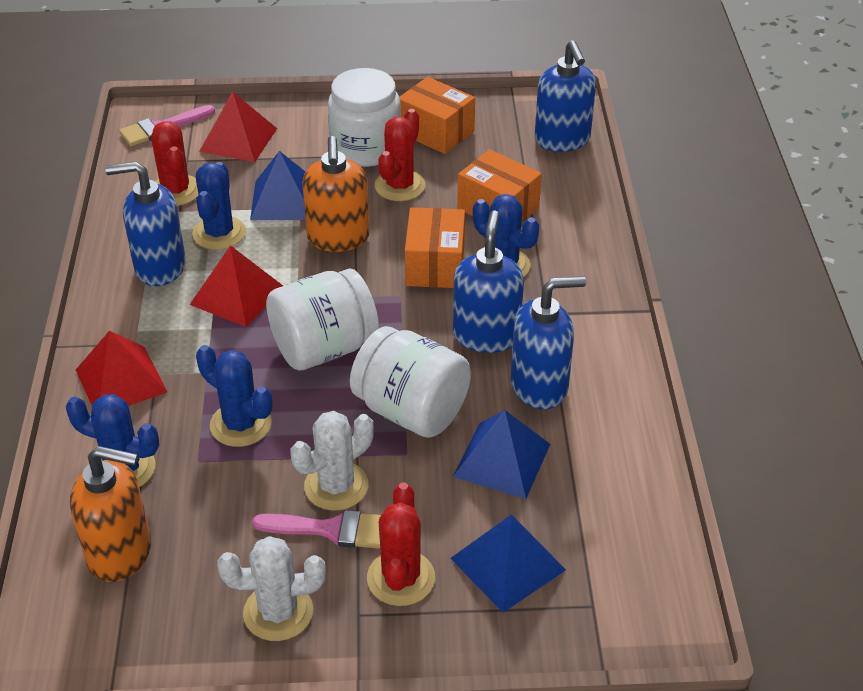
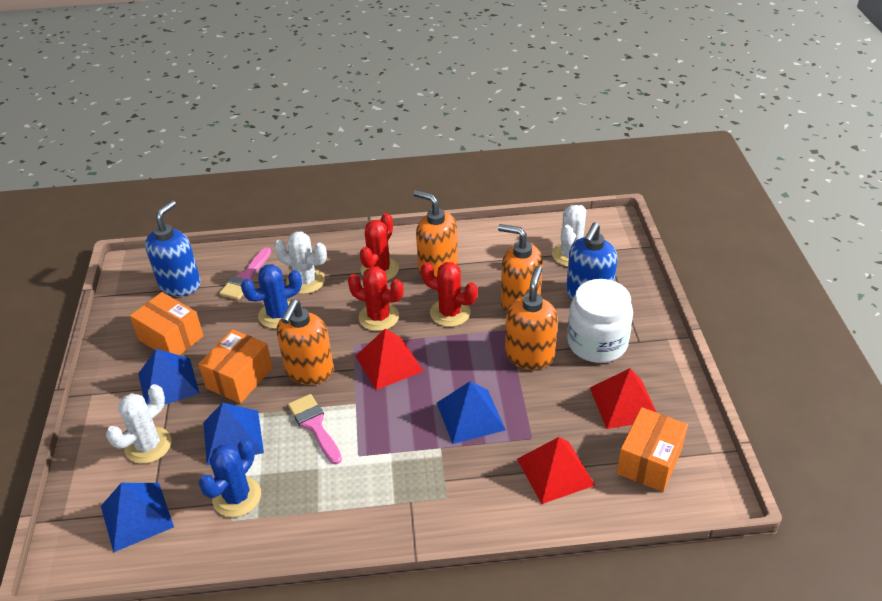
blue cactus: [66,394,159,487] [192,162,246,250] [196,345,272,447] [473,194,539,278] = 4 -> [199,439,261,517] [241,264,302,329] = 2
blue pyramid: [250,151,306,220] [450,515,566,612] [453,410,550,499] = 3 -> [101,483,174,553] [138,349,200,405] [203,403,264,465] [437,381,506,444] = 4
blue soap dispenser: [105,161,186,286] [453,210,524,353] [511,276,586,409] [535,40,596,152] = 4 -> [145,200,201,296] [566,223,618,300] = 2
orange soap dispenser: [70,446,151,582] [302,136,370,252] = 2 -> [277,299,334,385] [413,190,458,277] [498,224,543,313] [505,266,558,370] = 4
white cactus: [217,536,326,641] [291,411,374,511] = 2 -> [106,384,171,464] [274,231,327,294] [552,205,586,267] = 3
white jar: [266,268,379,371] [328,68,401,167] [350,326,471,438] = 3 -> [567,279,633,363] = 1

